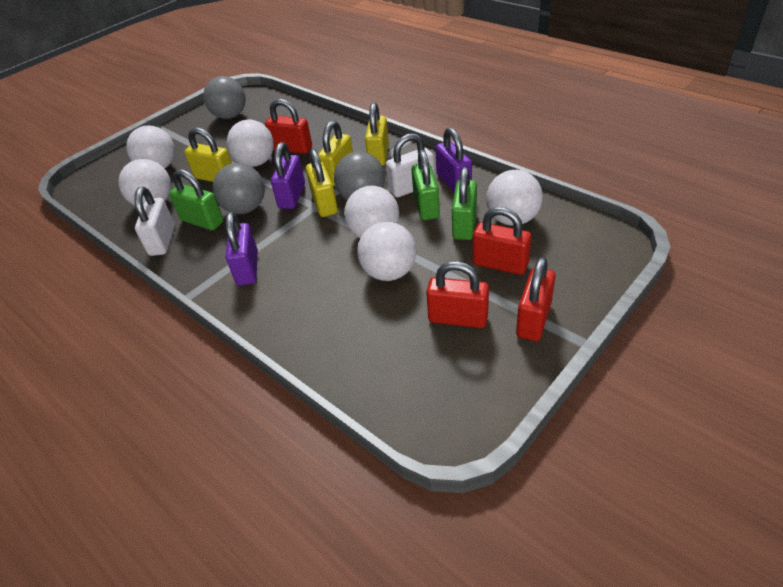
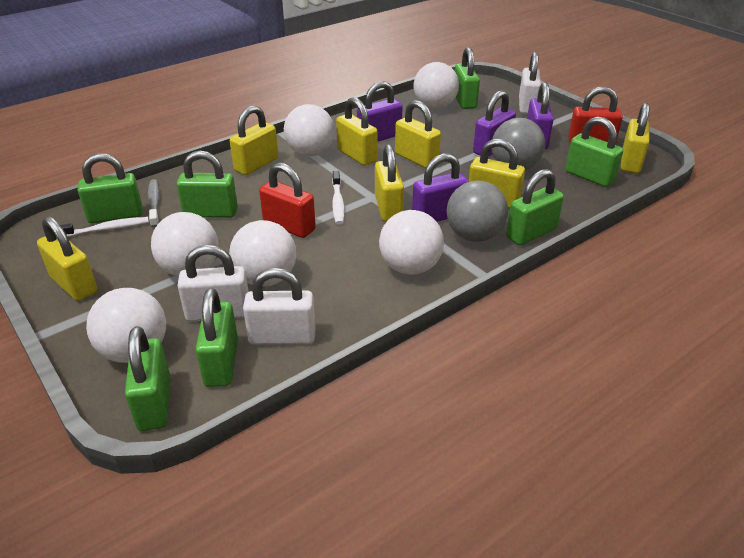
green padlock: [169,169,224,230] [411,150,440,220] [452,167,477,240] = 3 -> [78,153,142,223] [125,326,170,431] [177,151,238,218] [195,288,238,387] [455,47,480,109] [506,169,564,245] [565,117,623,187] = 7
grey ball: [203,76,245,119] [213,163,265,214] [334,152,385,200] = 3 -> [446,180,508,242] [492,118,545,170] = 2
grey toothbrush: none = 0 -> [148,179,160,228] = 1
purple padlock: [226,212,258,286] [271,142,305,209] [435,127,472,193] = 3 -> [357,81,403,142] [412,154,469,222] [473,90,516,157] [527,82,554,150] = 4
red padlock: [265,99,312,154] [426,261,489,328] [473,207,531,275] [516,257,556,341] = 4 -> [259,163,316,238] [568,86,623,145] = 2
white padlock: [135,187,175,256] [386,133,435,198] = 2 -> [177,245,249,321] [243,268,316,345] [519,52,541,114] = 3
white toothbrush: none = 0 -> [61,217,149,237] [332,171,345,225] = 2
yellow padlock: [184,128,232,182] [306,149,338,217] [318,121,353,186] [365,102,389,166] = 4 -> [37,216,97,301] [230,105,278,175] [336,97,378,166] [375,144,404,222] [395,100,441,168] [469,139,525,208] [621,103,650,173] = 7

